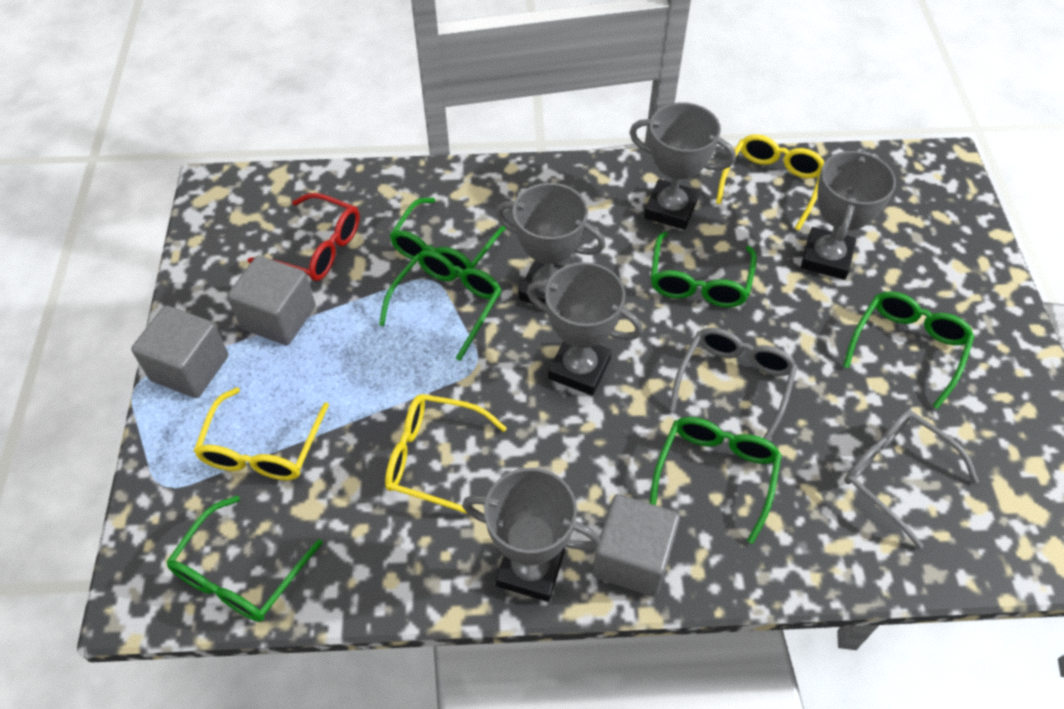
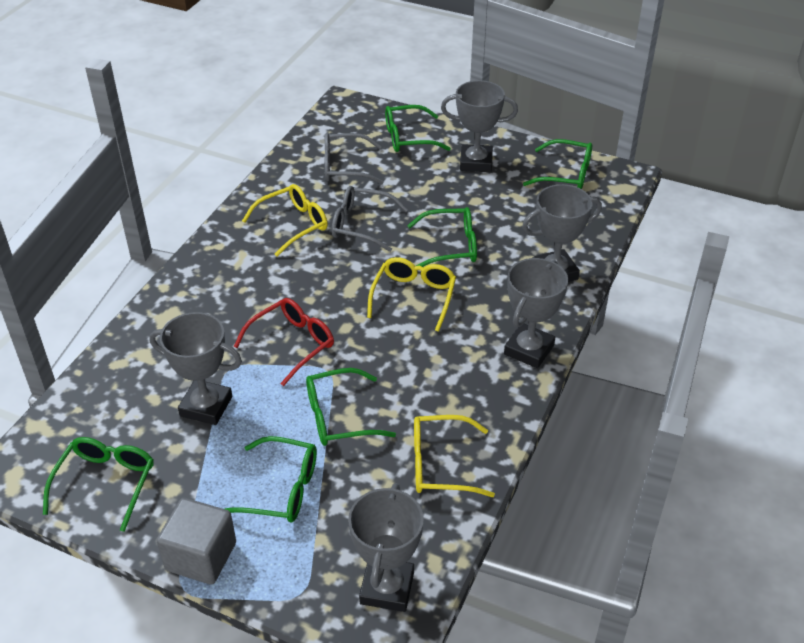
grey cube: [131,306,228,398] [227,256,315,345] [593,494,680,597] = 3 -> [157,498,236,584] = 1

